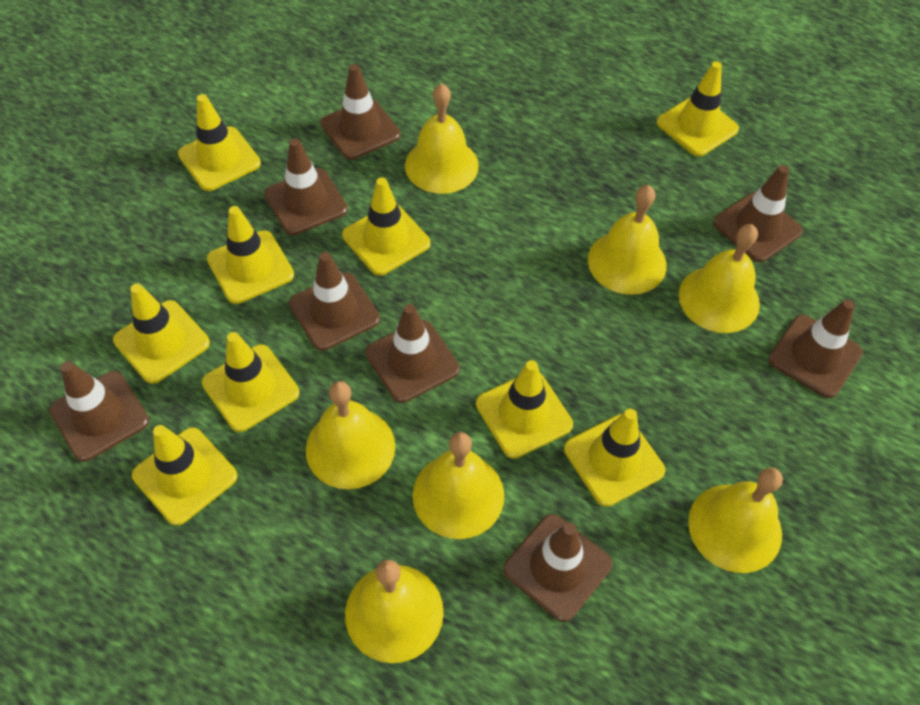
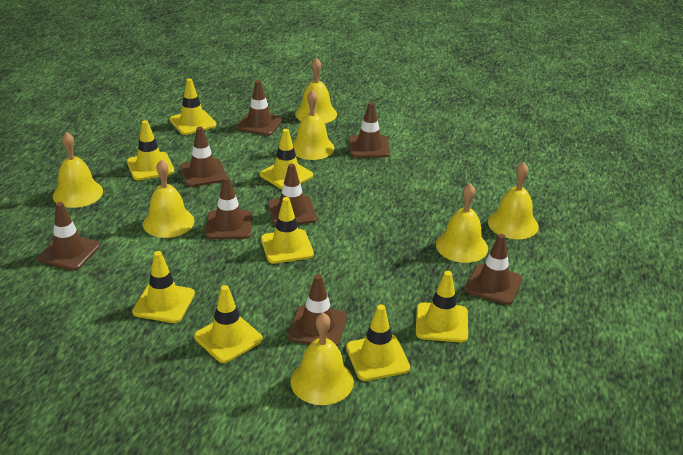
yellow traffic cone: [113,283,210,384] [132,425,237,526] [178,94,261,191] [202,332,299,432] [207,206,294,304] [342,177,430,276] [476,360,573,458] [564,408,665,507] [656,61,739,156] = 9 -> [127,120,174,180] [132,251,195,323] [169,79,217,135] [194,285,263,363] [260,129,313,190] [261,197,314,264] [346,304,410,381] [416,271,468,343] = 8

